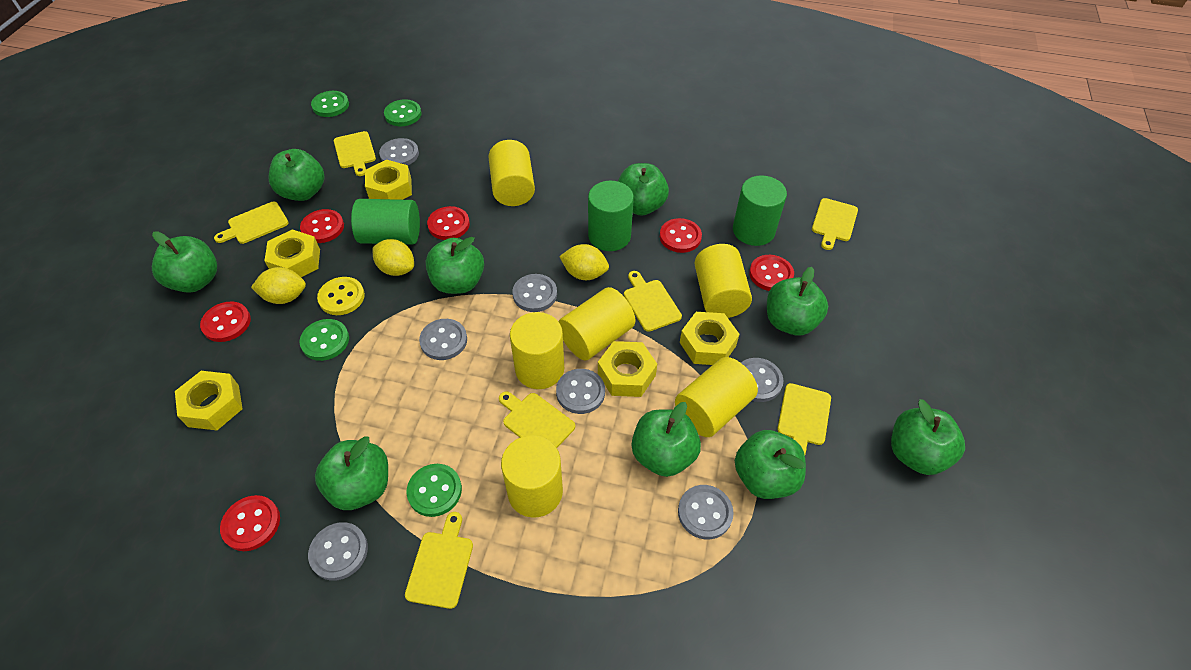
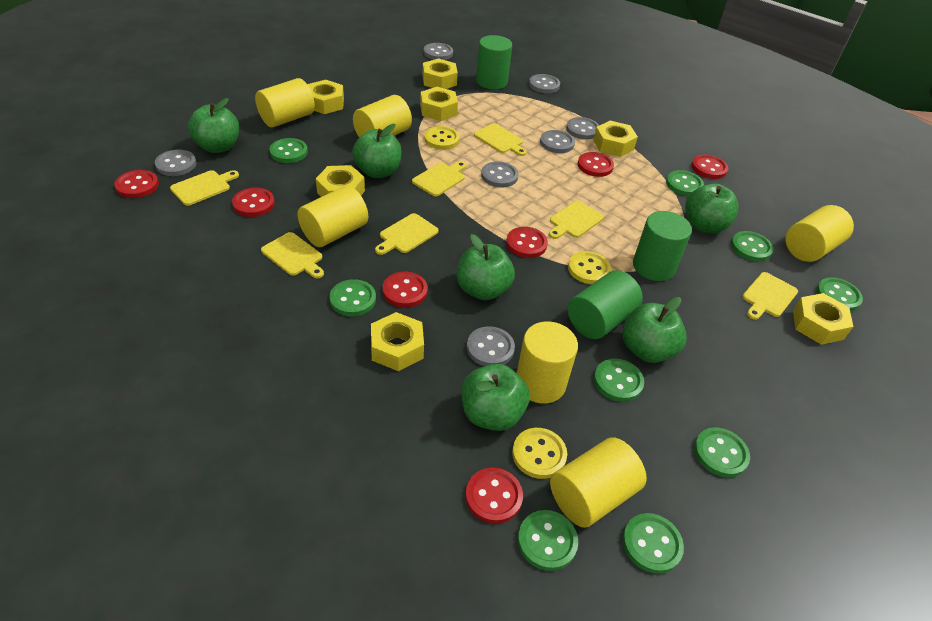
green apple: [152,231,217,292] [269,149,324,201] [315,436,388,510] [426,237,484,294] [618,163,669,216] [632,402,701,477] [735,430,806,499] [767,267,828,336] [891,399,965,475] = 9 -> [188,98,239,153] [352,124,402,178] [456,234,515,300] [462,364,530,431] [623,297,687,363] [685,183,739,233] = 6
green button: [299,319,349,361] [311,91,349,117] [384,99,422,126] [407,464,462,517] = 4 -> [270,138,308,163] [329,279,376,316] [518,510,578,571] [594,358,644,402] [622,513,684,574] [666,170,704,196] [694,427,750,478] [731,231,773,262] [816,277,863,311] = 9
red button: [200,302,251,342] [220,495,280,551] [300,209,344,243] [427,206,470,240] [660,218,702,253] [749,255,794,291] = 6 -> [114,170,159,198] [232,188,275,217] [383,272,428,308] [465,468,523,524] [506,227,548,258] [578,152,614,177] [691,155,728,179] = 7
yellow button: [317,277,365,315] = 1 -> [424,126,459,150] [512,428,567,479] [568,251,611,284] = 3
yellow lemon: [251,267,306,304] [373,239,414,276] [559,244,609,280] = 3 -> none = 0
yellow nut: [175,371,243,430] [264,229,320,277] [365,160,412,200] [598,341,657,397] [680,312,740,365] = 5 -> [307,80,344,114] [316,165,365,197] [371,312,424,371] [420,87,458,121] [423,58,458,89] [594,121,638,157] [793,293,853,345] = 7

